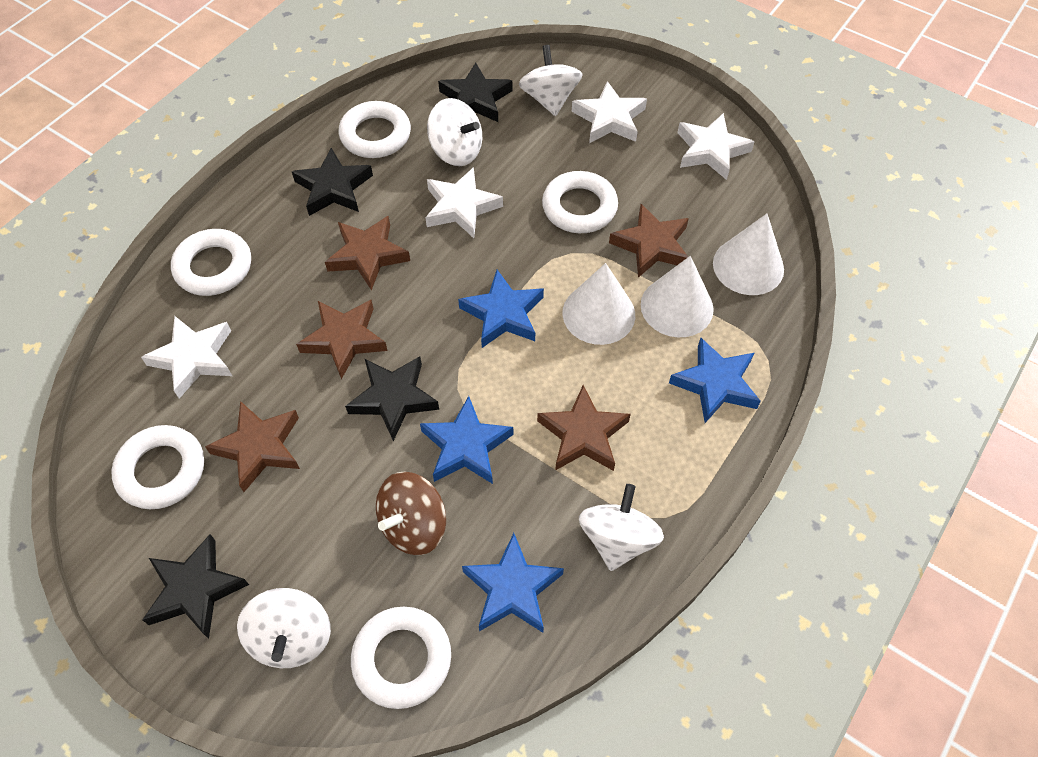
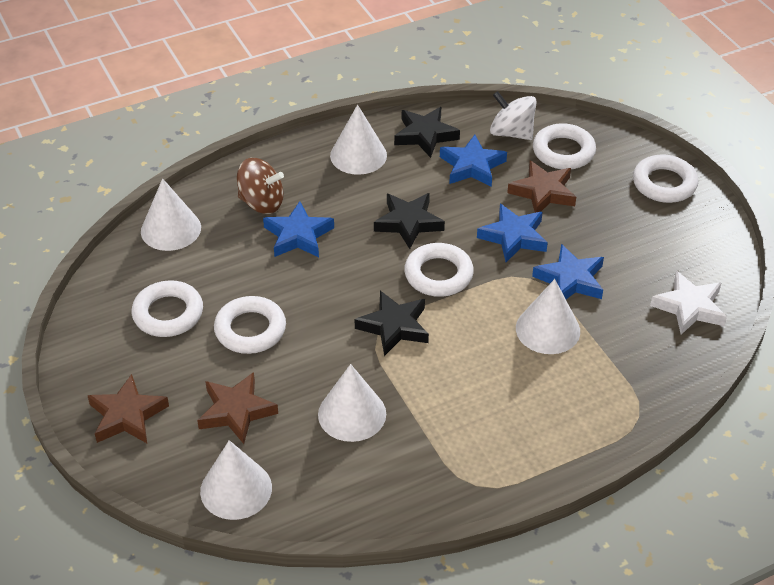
black star: [142,534,249,639] [292,148,373,216] [345,356,439,441] [438,62,512,122] = 4 -> [355,291,429,356] [374,193,445,249] [394,107,460,158] = 3
brown star: [205,401,300,492] [296,300,388,379] [325,216,410,290] [537,385,631,471] [609,204,689,278] = 5 -> [88,374,169,443] [197,372,278,444] [507,161,576,213] = 3
white cone: [562,263,635,345] [641,256,714,337] [713,214,784,295] = 3 -> [141,178,201,251] [200,440,272,520] [318,364,386,442] [330,105,387,175] [516,279,580,354] = 5
white spinning top: [237,588,331,668] [427,98,482,166] [519,45,583,116] [579,484,664,571] = 4 -> [490,91,537,140] = 1
white star: [141,316,232,399] [425,167,503,238] [572,81,647,143] [677,113,755,180] = 4 -> [650,271,727,335] = 1

